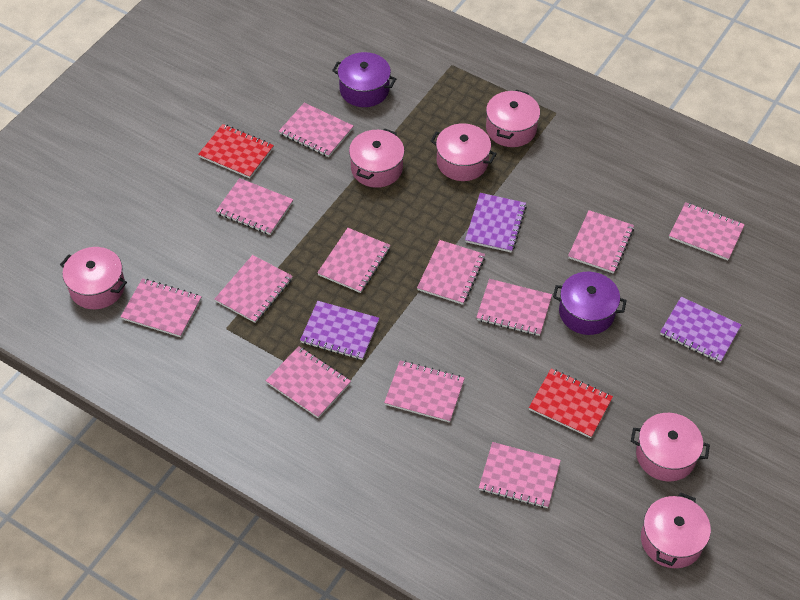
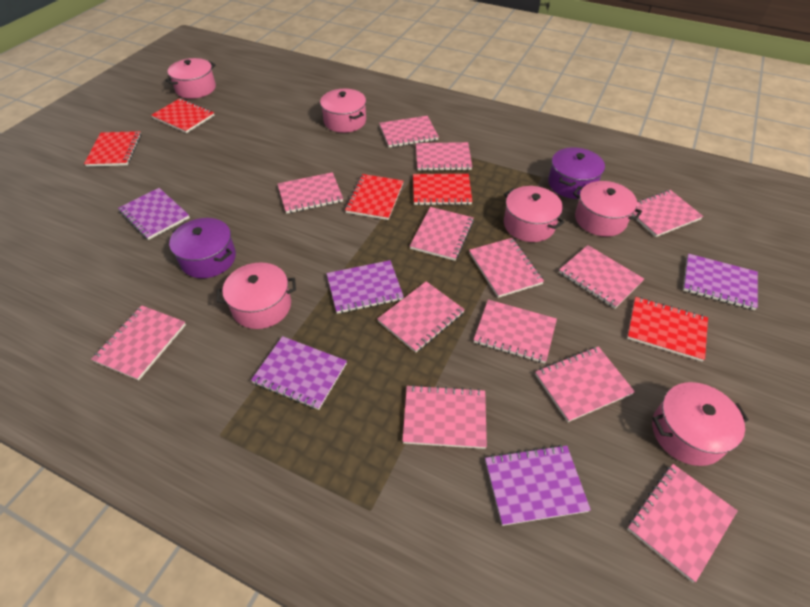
pink notebook: [121,278,202,337] [215,255,293,323] [216,178,293,235] [266,346,351,418] [279,103,353,157] [317,228,390,293] [384,360,465,423] [417,240,485,305] [476,279,552,336] [479,442,561,508] [568,210,634,274] [669,202,745,261] = 12 -> [91,305,186,380] [278,172,343,214] [377,281,465,353] [379,116,439,148] [402,385,487,449] [410,207,474,261] [416,142,472,171] [469,238,544,298] [474,300,557,363] [535,346,635,422] [559,245,644,308] [628,464,738,582] [632,190,703,237] = 13
purple notebook: [300,301,379,360] [465,193,527,253] [660,297,741,363] = 3 -> [118,188,190,240] [251,336,347,410] [326,260,404,314] [485,445,591,526] [683,254,758,310] = 5
red notebook: [198,124,274,178] [529,369,613,438] = 2 -> [84,131,141,167] [151,98,214,133] [345,174,403,220] [413,174,472,205] [627,297,708,362] = 5

